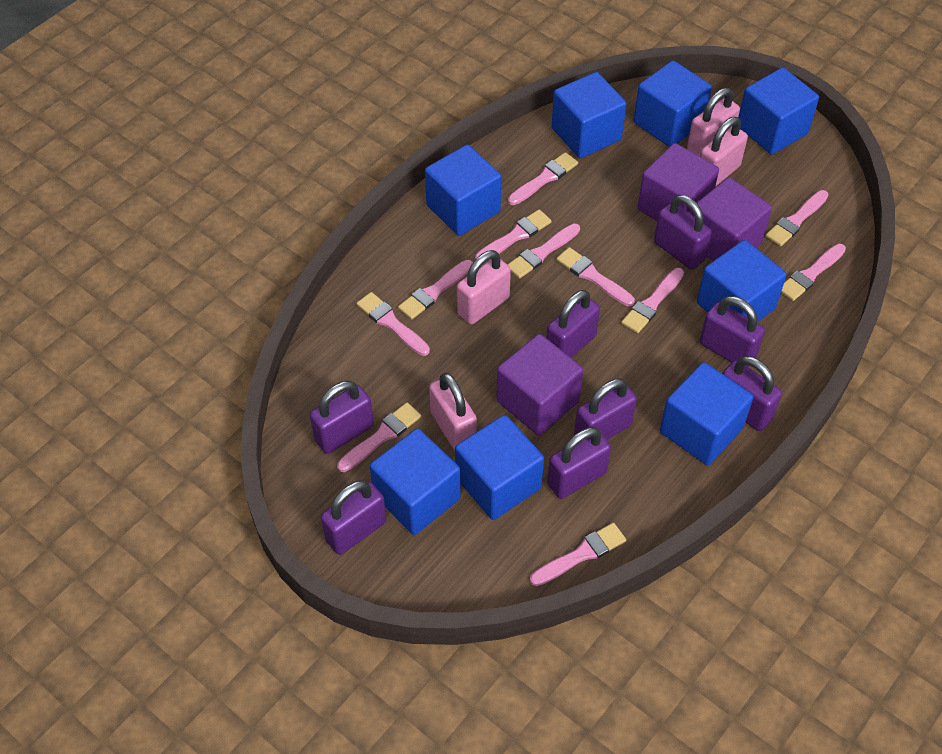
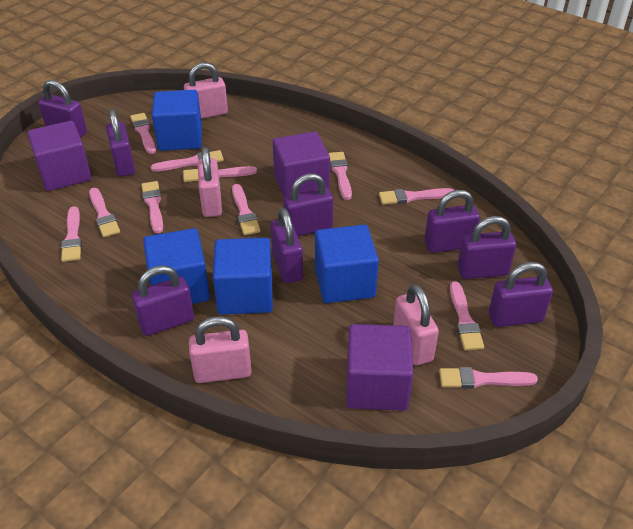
blue cube: [370,428,461,535] [425,145,501,236] [455,415,544,520] [552,72,627,158] [634,61,712,147] [660,362,754,465] [697,240,787,322] [738,67,819,155] = 8 -> [143,228,210,304] [152,90,202,151] [213,238,273,315] [315,225,379,303] = 4

